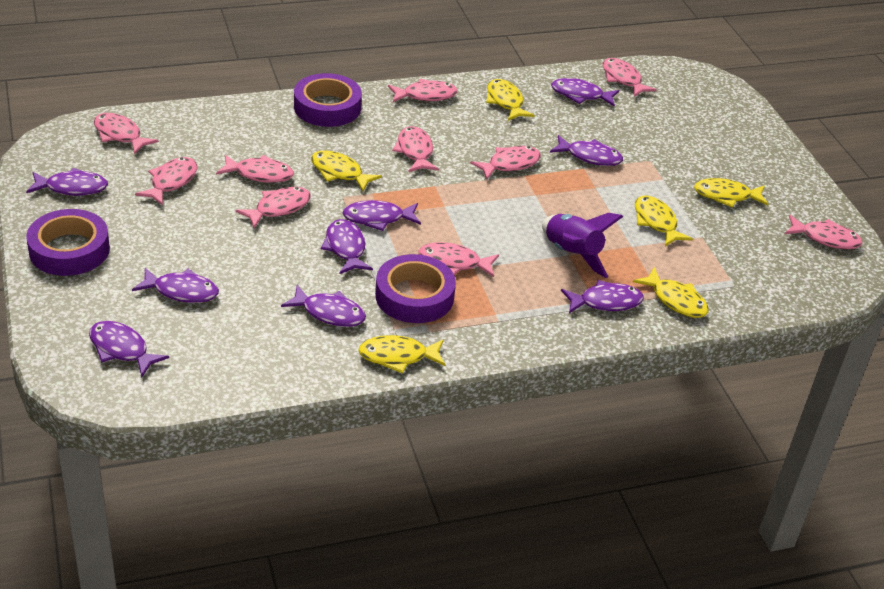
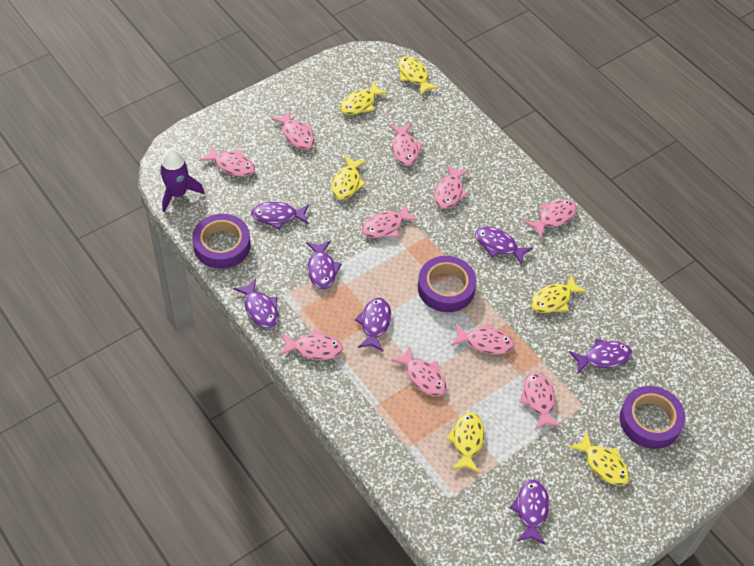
purple fish: [26,168,108,196] [89,321,169,377] [132,268,219,303] [281,285,366,327] [321,219,373,274] [343,200,421,231] [550,135,623,166] [551,78,619,107] [561,280,644,313] = 9 -> [233,278,279,328] [251,202,309,229] [306,240,341,289] [355,298,391,352] [475,227,533,265] [510,480,549,545] [569,339,632,373] = 7

